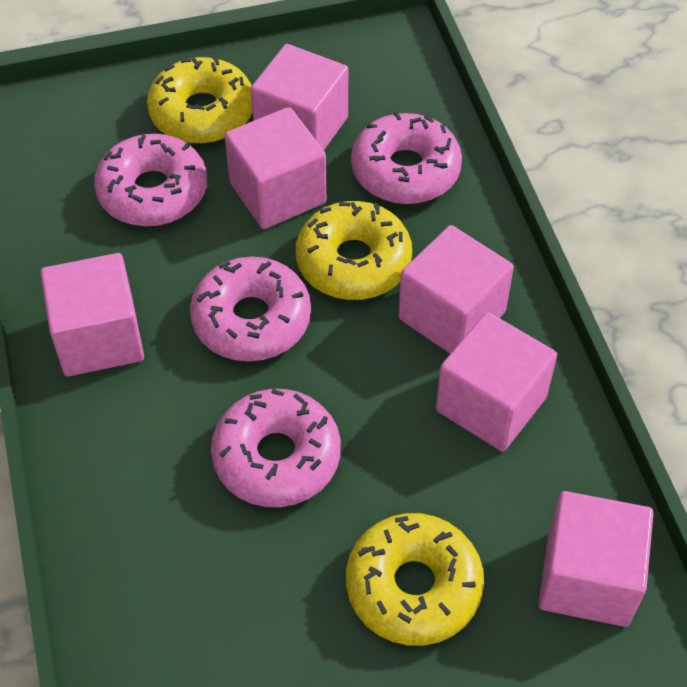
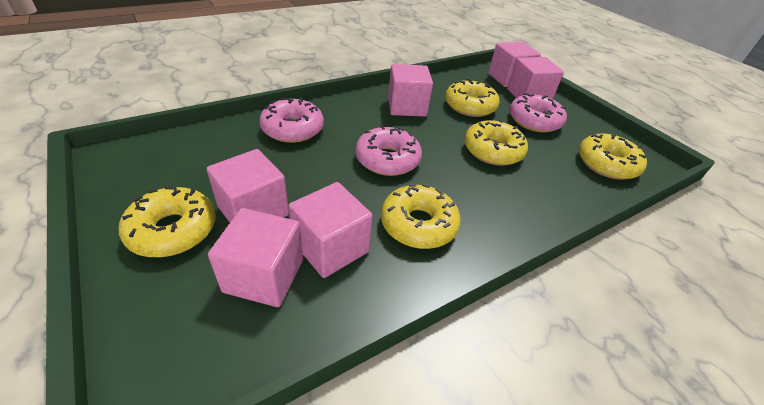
pink donut: [94,134,207,226] [190,257,311,362] [211,389,341,507] [351,112,462,204] = 4 -> [259,98,324,143] [355,125,422,176] [509,93,567,133] = 3
yellow donut: [147,56,252,143] [296,201,412,300] [346,513,484,646] = 3 -> [119,186,216,257] [381,183,461,249] [445,79,499,117] [464,119,528,166] [579,133,647,180] = 5

